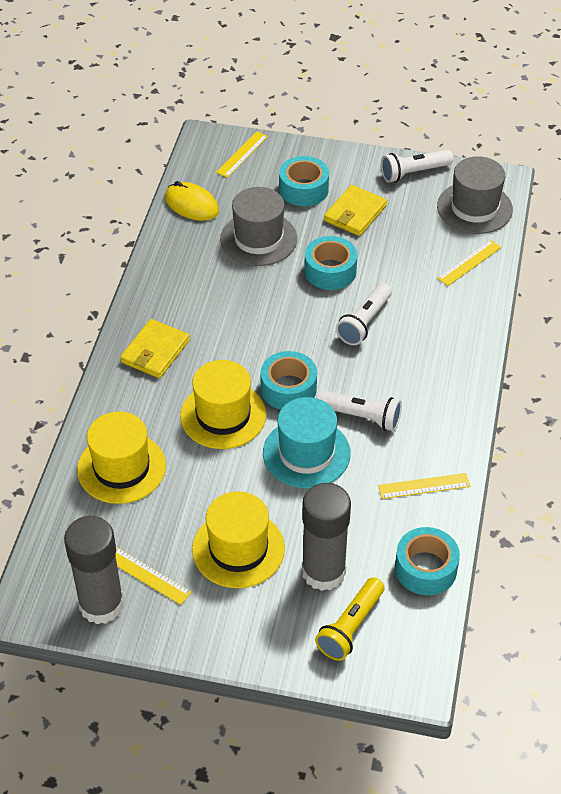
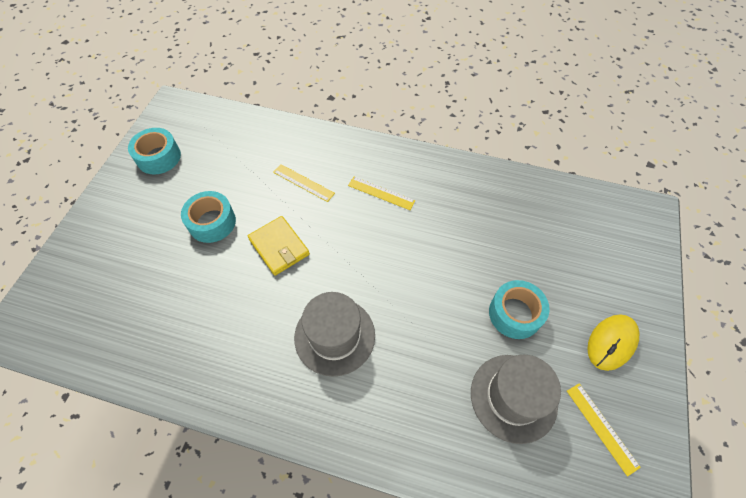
grey glue stick: [64,516,124,624] [302,483,351,591] = 2 -> none = 0
turquoise hat: [263,397,351,489] = 1 -> none = 0
turquoise tape: [260,351,317,410] [279,156,329,206] [304,236,357,290] [395,527,460,595] = 4 -> [128,128,181,174] [181,191,236,243] [489,280,550,339] = 3
white flashlight: [316,390,402,431] [336,283,392,345] [381,150,453,183] = 3 -> none = 0
yellow flashlight: [315,577,384,661] = 1 -> none = 0
yellow hat: [77,412,166,504] [180,360,266,449] [192,491,285,588] = 3 -> none = 0
yellow ruler: [115,547,191,605] [216,132,268,178] [378,473,470,499] [437,240,501,286] = 4 -> [273,164,335,202] [348,177,415,210] [567,383,641,476] = 3
yellow wallet: [120,319,190,378] [324,185,387,236] = 2 -> [248,216,310,276] = 1

